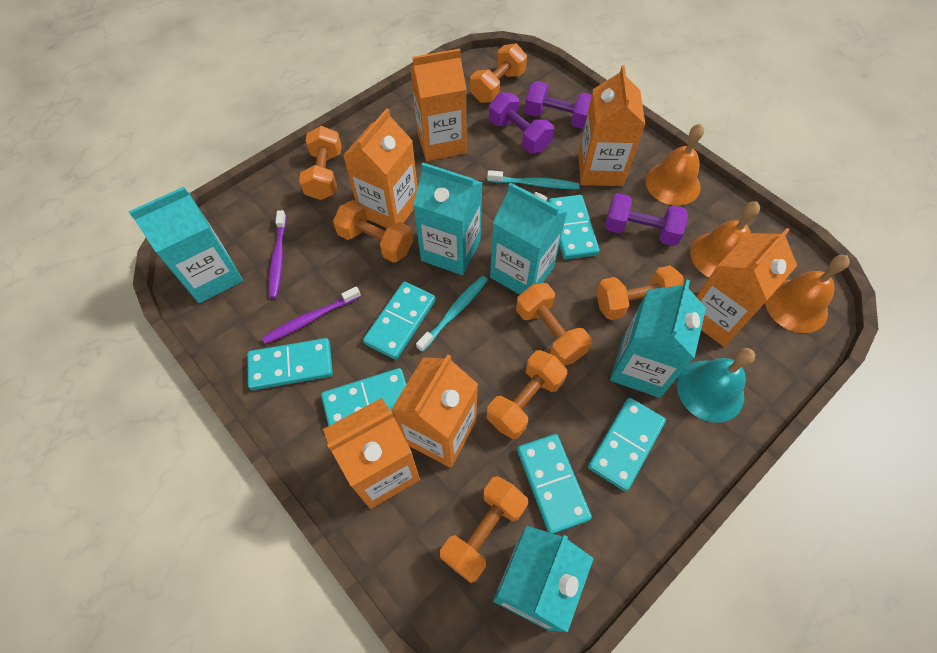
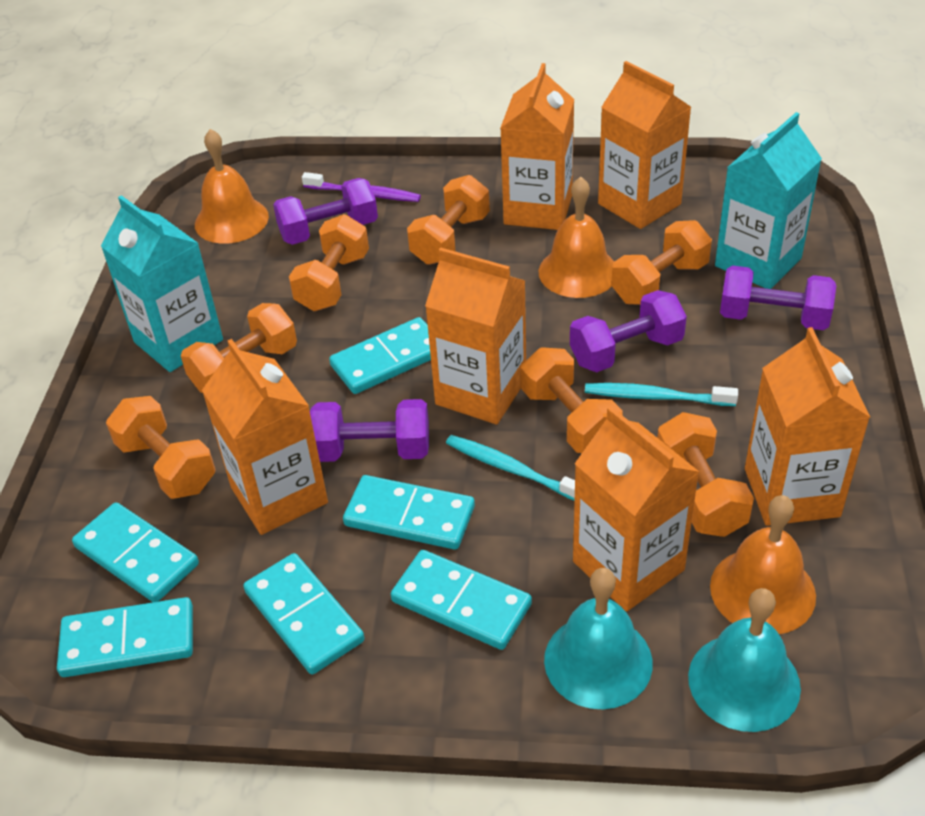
purple dumbbell: [489,93,554,153] [524,81,592,129] [605,193,688,246] = 3 -> [273,178,378,245] [310,399,429,462] [570,290,687,372] [720,265,836,330] = 4
purple toothbrush: [262,286,361,344] [269,210,286,299] = 2 -> [302,172,421,202] = 1
turquoise bell: [677,348,755,423] = 1 -> [544,568,653,709] [688,588,801,732] = 2
turquoise carton: [128,187,243,303] [413,163,483,275] [490,183,567,295] [493,526,594,632] [610,280,706,398] = 5 -> [101,195,223,372] [715,112,822,289] = 2

